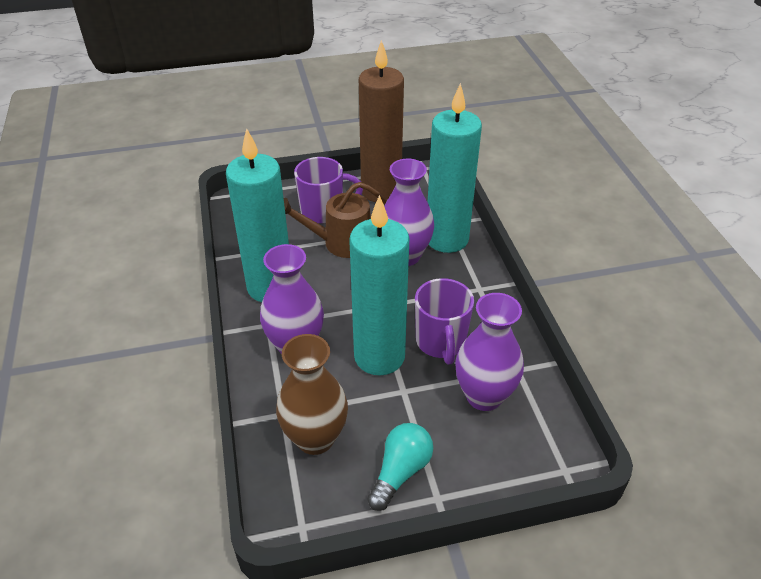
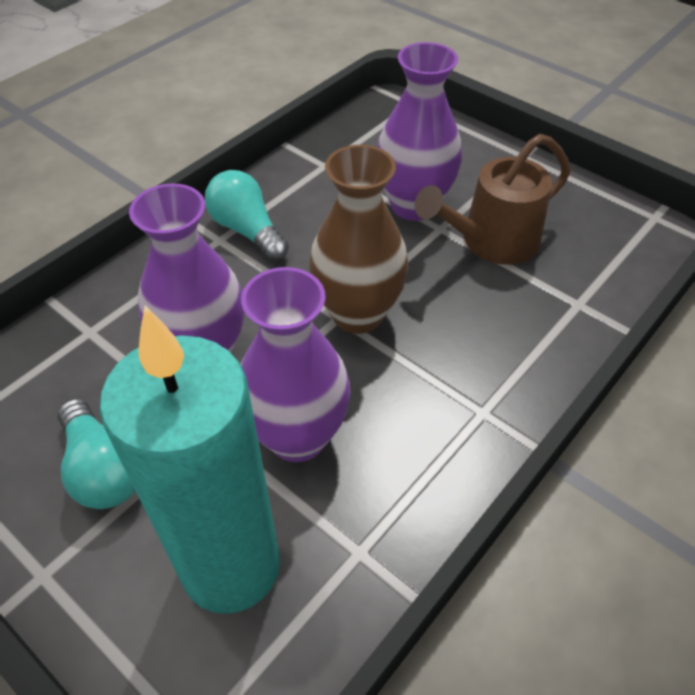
brown candle: [359,40,404,202] = 1 -> none = 0
purple mug: [294,157,363,224] [415,278,474,364] = 2 -> none = 0
turquoise candle: [226,128,289,302] [349,195,410,376] [428,83,482,253] = 3 -> [100,306,280,614] = 1
turquoise light bulb: [367,423,433,511] = 1 -> [57,399,135,509] [205,170,289,261] = 2

